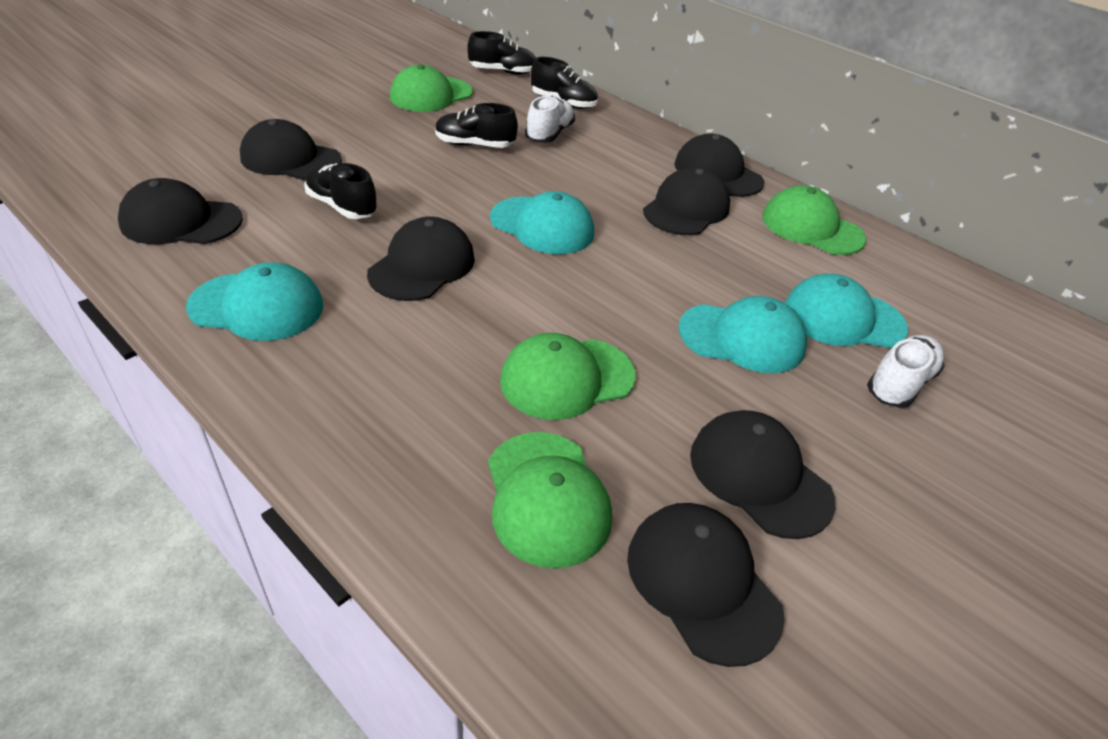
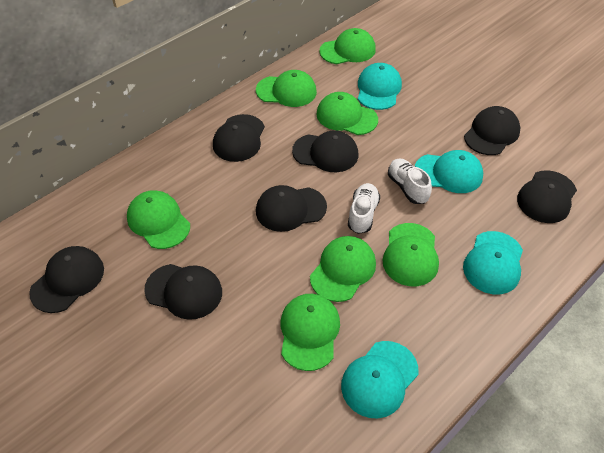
black shoe: [305,163,377,219] [435,103,518,148] [467,31,536,75] [531,57,598,109] = 4 -> none = 0
green cap: [390,65,473,112] [488,432,612,568] [500,333,636,420] [762,185,866,255] = 4 -> [127,190,190,249] [256,70,317,107] [280,294,340,371] [310,236,376,302] [317,92,378,135] [319,28,376,64] [383,223,439,286] = 7

